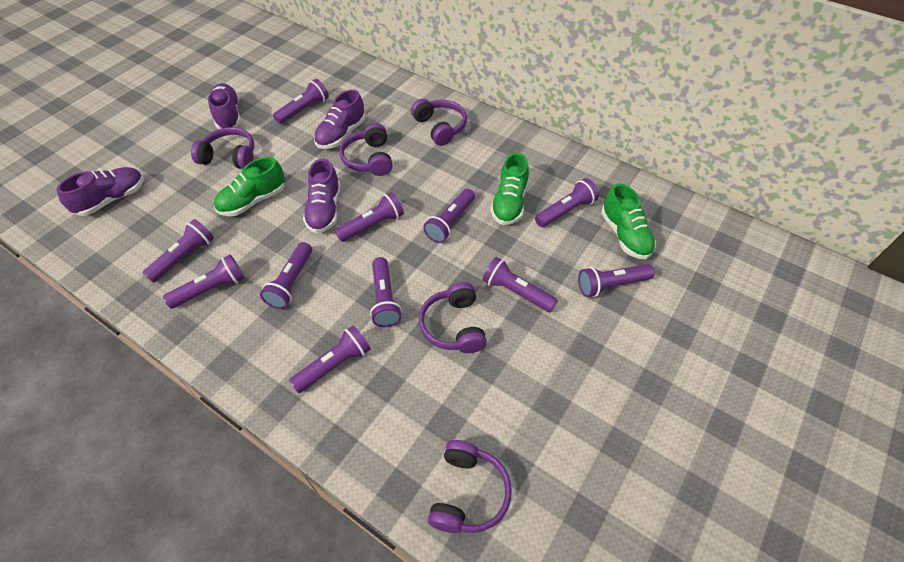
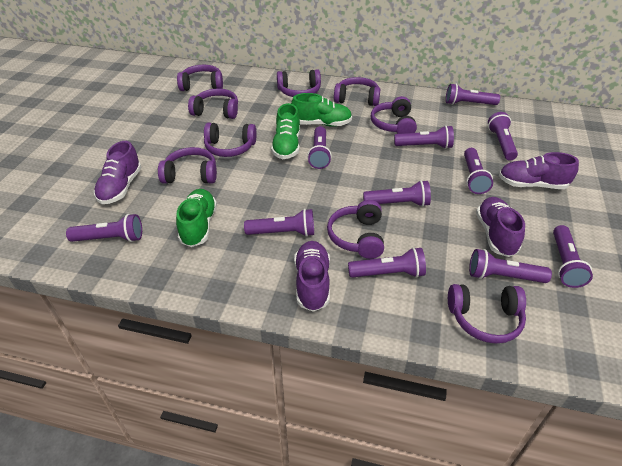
purple headphones: [191,127,254,169] [339,123,392,176] [411,99,467,146] [419,282,487,353] [428,440,512,533] = 5 -> [158,147,217,183] [177,65,223,91] [188,89,238,119] [204,123,256,157] [277,69,321,97] [327,200,384,259] [334,77,380,106] [371,96,417,134] [448,284,526,343] = 9

